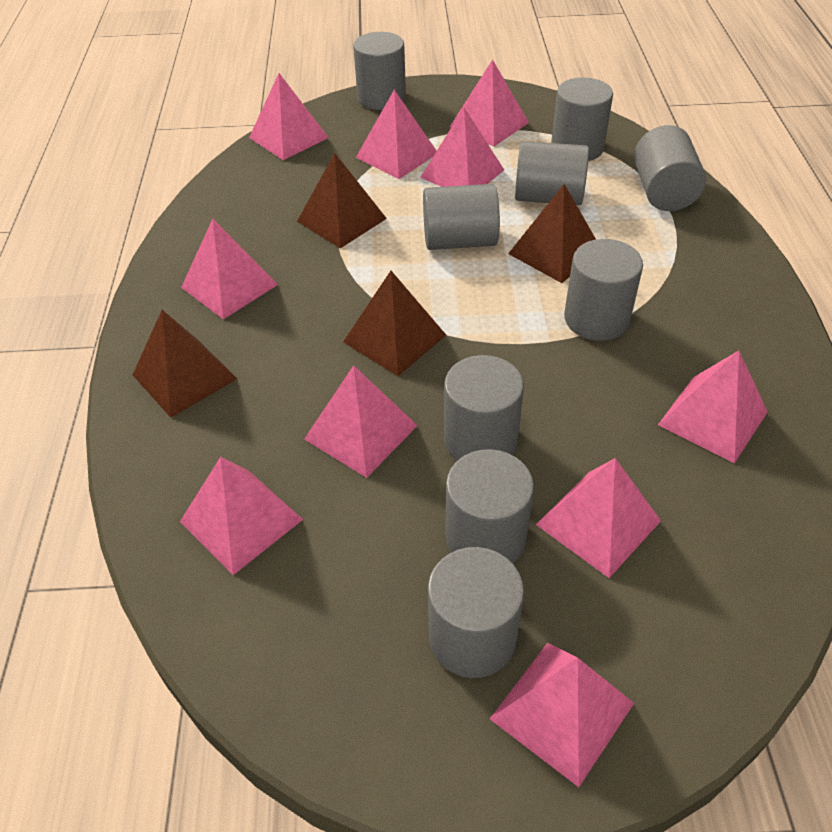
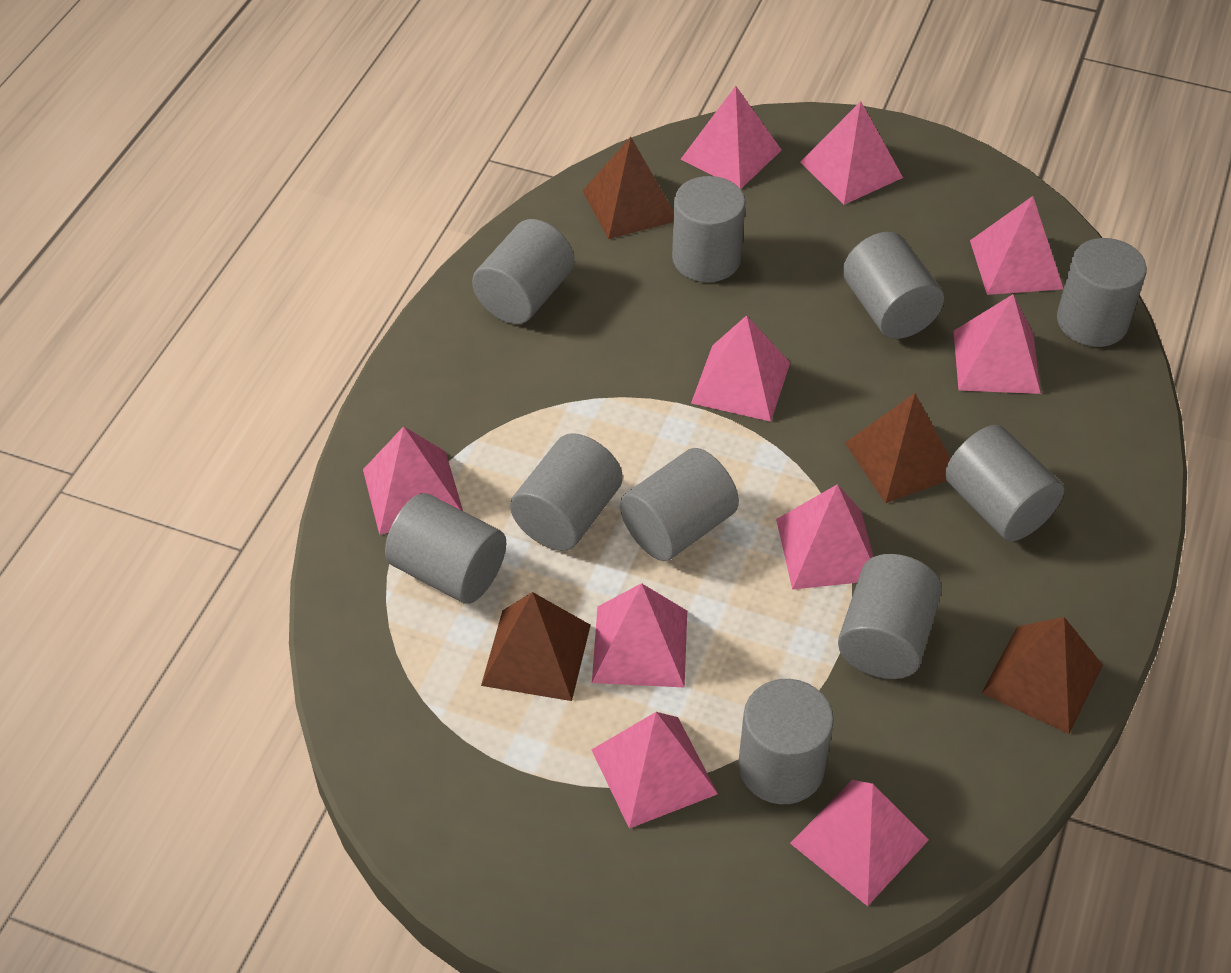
grey cylinder: [353,32,406,110] [423,184,500,250] [428,547,524,678] [444,355,524,461] [446,449,534,564] [515,141,589,205] [551,77,613,161] [564,239,643,341] [634,125,706,211] = 9 -> [385,493,506,604] [472,219,575,324] [510,433,623,551] [620,448,739,561] [672,176,746,282] [738,679,834,804] [838,554,942,679] [843,232,944,339] [945,425,1064,541] [1057,238,1147,347] = 10

